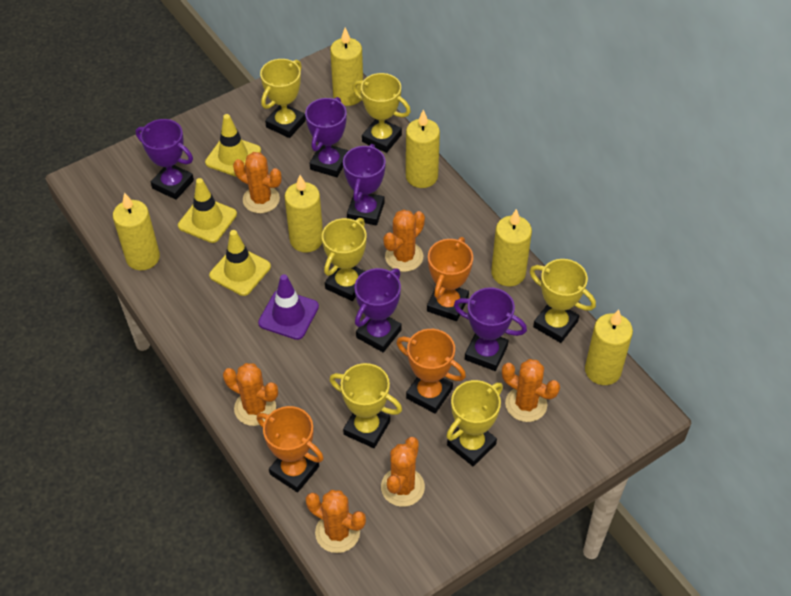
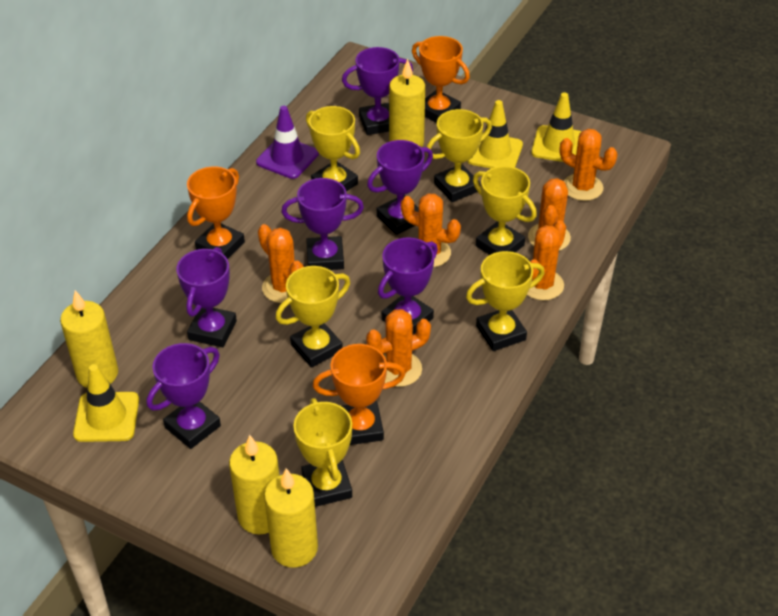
purple trophy: [136,119,194,200] [305,97,348,177] [343,144,386,225] [355,268,402,352] [454,287,527,371] = 5 -> [147,343,221,449] [176,247,237,347] [281,178,364,270] [342,47,413,135] [367,140,433,235] [378,238,438,334] = 6
yellow candle: [113,193,160,270] [285,175,323,253] [330,28,363,106] [406,109,440,188] [491,209,532,286] [585,309,633,385] = 6 -> [60,290,118,388] [229,435,279,534] [264,468,318,568] [389,59,425,147] = 4

